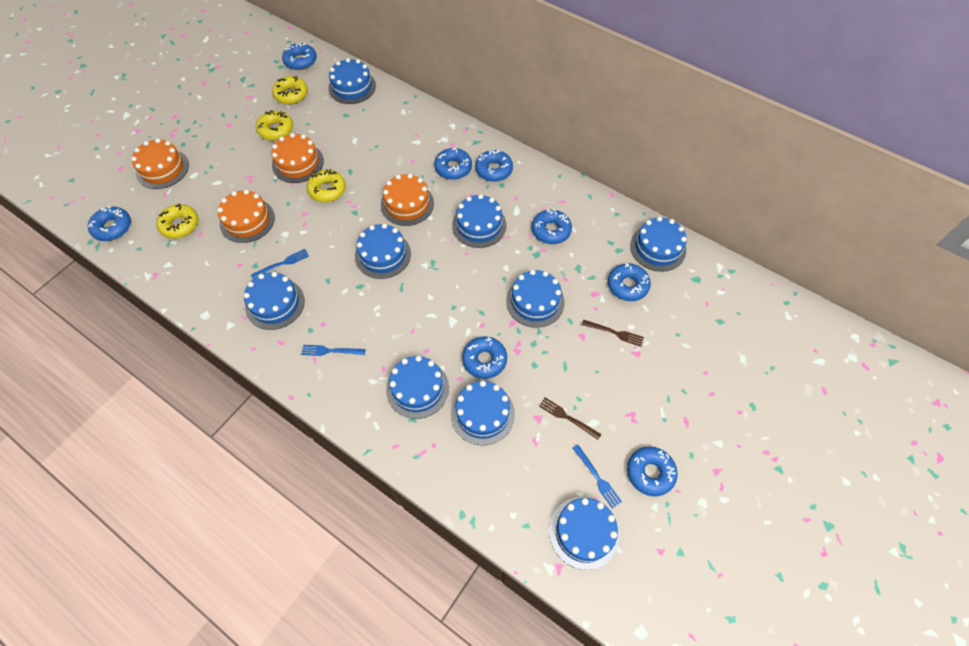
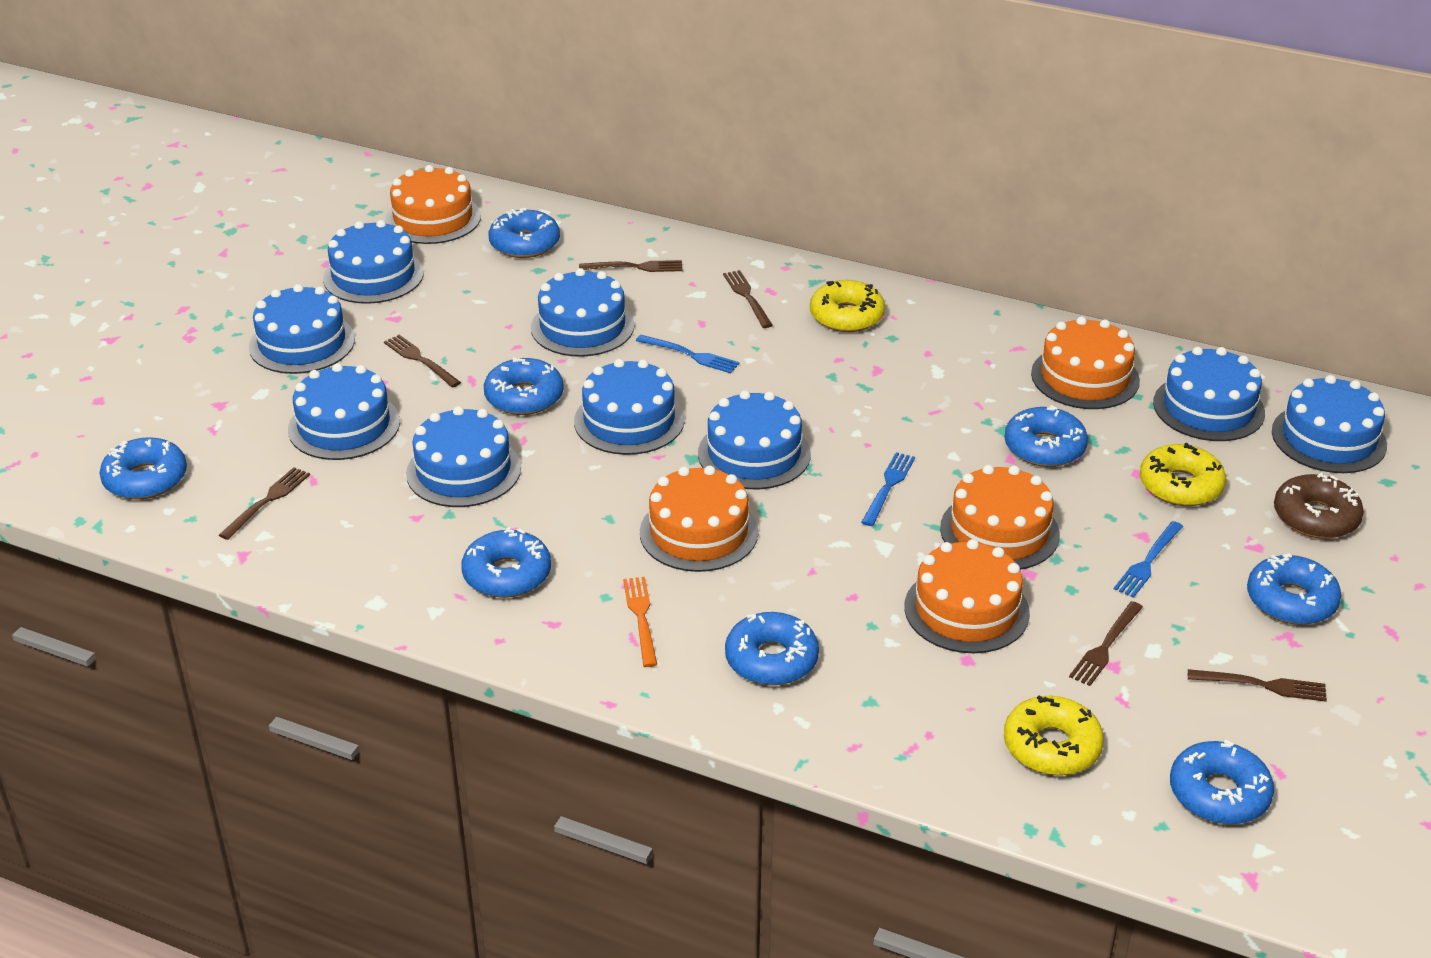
brown donut: none = 0 -> [1274,472,1364,539] = 1
brown fork: [539,397,601,440] [582,320,644,346] = 2 -> [219,467,310,540] [384,335,461,387] [579,260,682,272] [723,270,773,328] [1069,601,1143,686] [1188,669,1327,702] = 6
orange cake: [131,138,189,189] [217,190,275,243] [271,133,324,183] [381,174,434,226] = 4 -> [385,165,481,244] [640,466,759,572] [904,539,1030,653] [940,465,1060,570] [1031,317,1140,409] = 5
orange fork: none = 0 -> [623,577,657,667] = 1
yellow donut: [156,204,199,239] [256,110,293,141] [272,76,308,104] [306,169,346,202] = 4 -> [810,280,885,332] [1004,696,1104,775] [1140,443,1226,506] = 3

